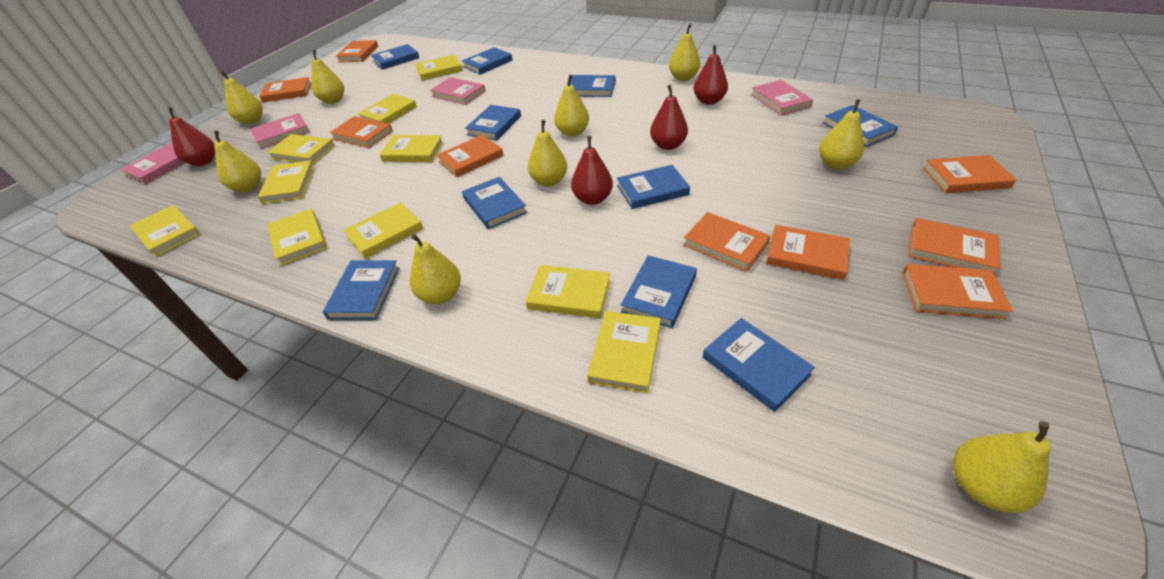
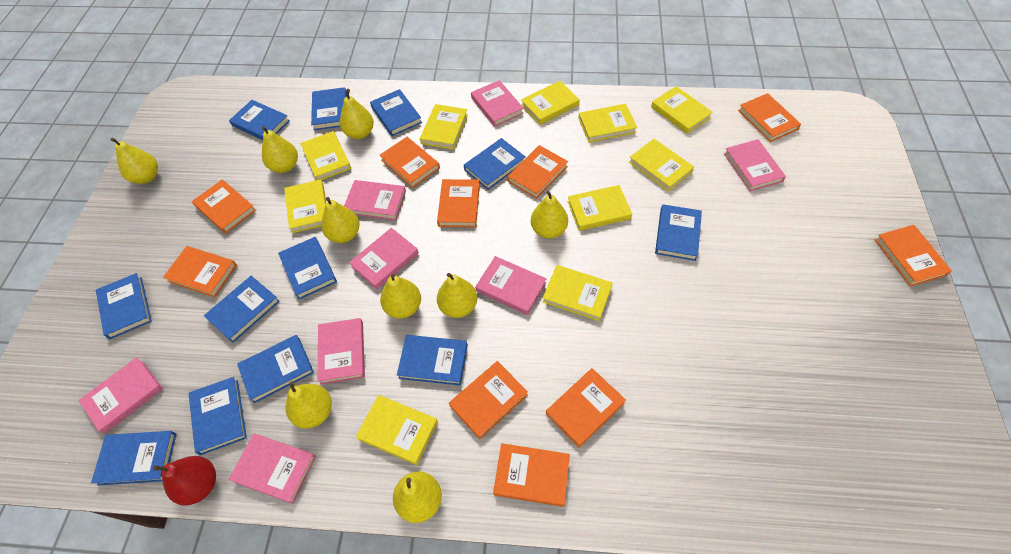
blue book: [323,260,400,320] [371,44,419,70] [462,47,512,74] [462,177,527,229] [465,105,521,141] [567,75,616,97] [617,165,690,209] [621,255,697,328] [703,318,815,412] [823,105,898,146] = 10 -> [91,431,176,485] [96,273,152,339] [189,377,247,455] [204,276,280,343] [229,100,290,140] [237,335,314,403] [278,237,337,299] [311,87,347,130] [370,89,422,136] [397,335,468,385] [464,138,526,190] [655,204,702,261] = 12
orange book: [259,77,312,102] [330,116,393,148] [336,40,378,62] [436,135,504,177] [683,212,771,272] [766,225,850,280] [902,264,1013,319] [909,218,1001,274] [923,155,1017,193] = 9 -> [163,246,237,297] [192,179,256,233] [379,137,440,188] [437,179,480,227] [449,361,528,439] [493,443,570,507] [507,145,568,199] [546,368,626,448] [738,93,801,142] [874,225,952,287] = 10
pink book: [120,144,185,184] [250,113,310,149] [430,77,486,105] [751,80,813,115] = 4 -> [78,357,163,434] [229,434,316,504] [318,318,365,385] [344,180,406,220] [349,228,419,290] [471,80,524,127] [475,256,547,315] [724,139,786,191] = 8
red pear: [168,107,215,166] [571,136,613,205] [650,85,688,150] [694,45,728,105] = 4 -> [153,456,216,506] = 1

